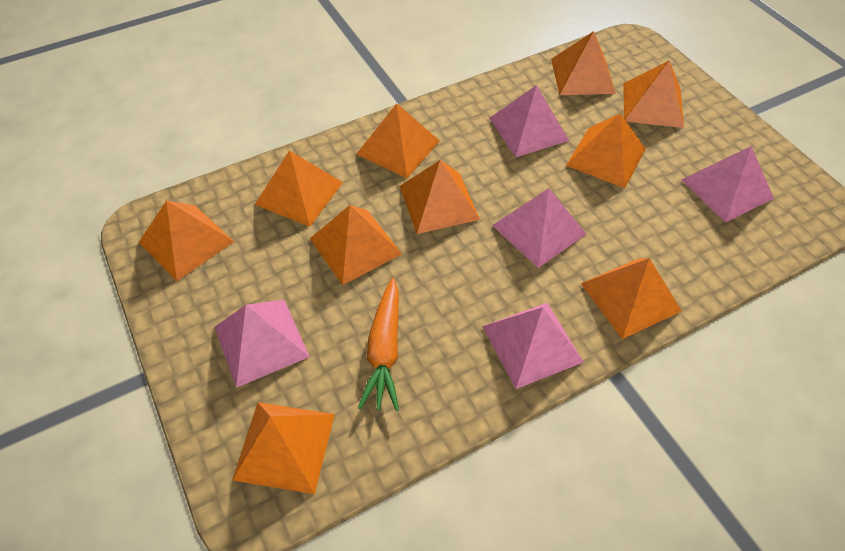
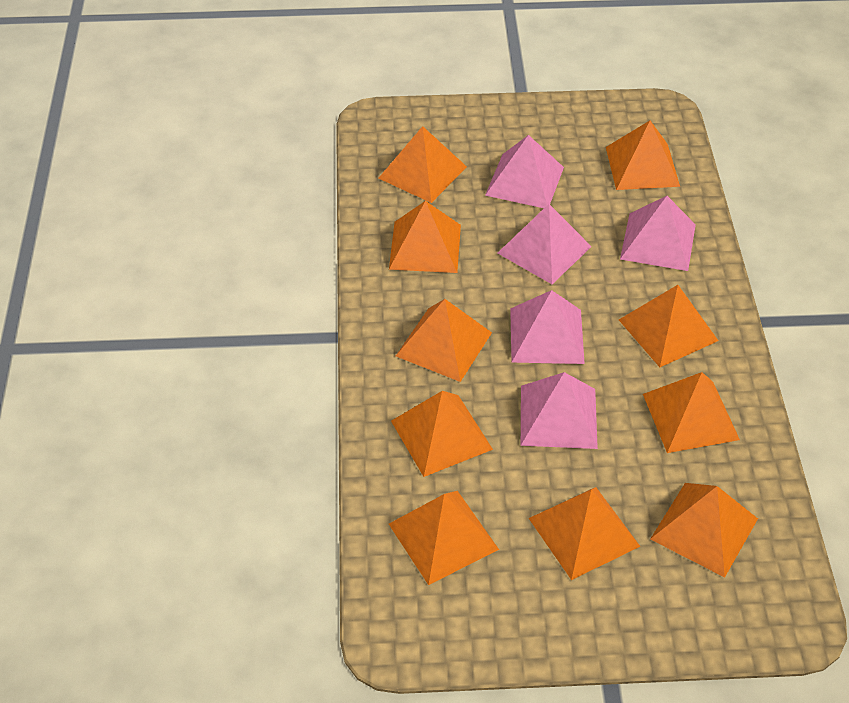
orange carrot: [358,278,399,411] = 1 -> none = 0

